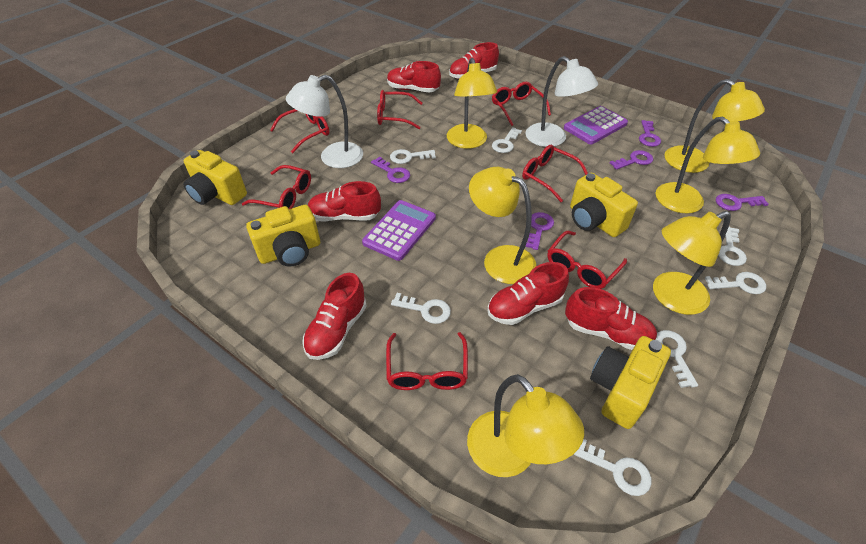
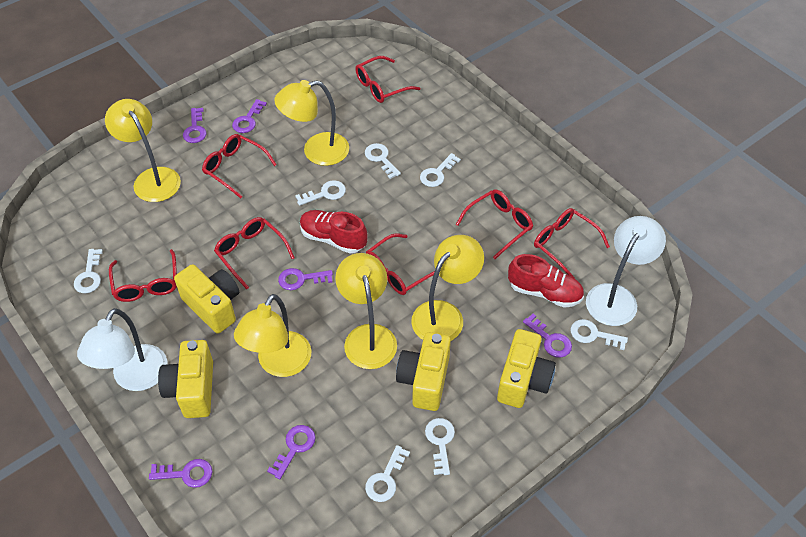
purple calculator: [362,200,436,261] [564,106,628,144] = 2 -> none = 0
purple key: [371,157,410,183] [525,212,554,250] [610,150,653,170] [639,120,661,147] [716,194,769,211] = 5 -> [149,459,212,488] [183,108,206,143] [232,99,267,133] [267,425,316,479] [278,268,333,290] [523,314,572,358] = 6
red shoe: [302,273,367,360] [308,181,381,222] [387,61,441,93] [449,42,499,79] [487,262,569,325] [565,287,657,350] = 6 -> [300,210,368,254] [508,254,584,308] = 2
yellow lamp: [447,58,497,149] [467,374,584,477] [469,167,536,284] [653,211,731,315] [656,117,760,214] [665,79,765,173] = 6 -> [105,99,181,202] [234,294,311,377] [274,80,349,166] [335,253,397,369] [411,235,484,341] = 5

